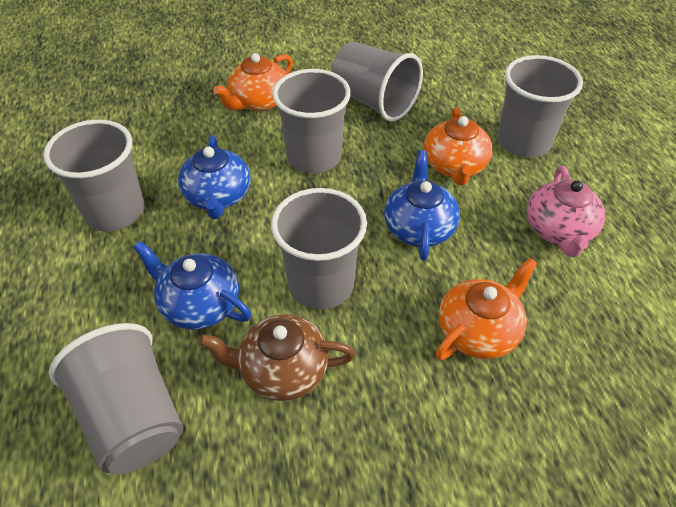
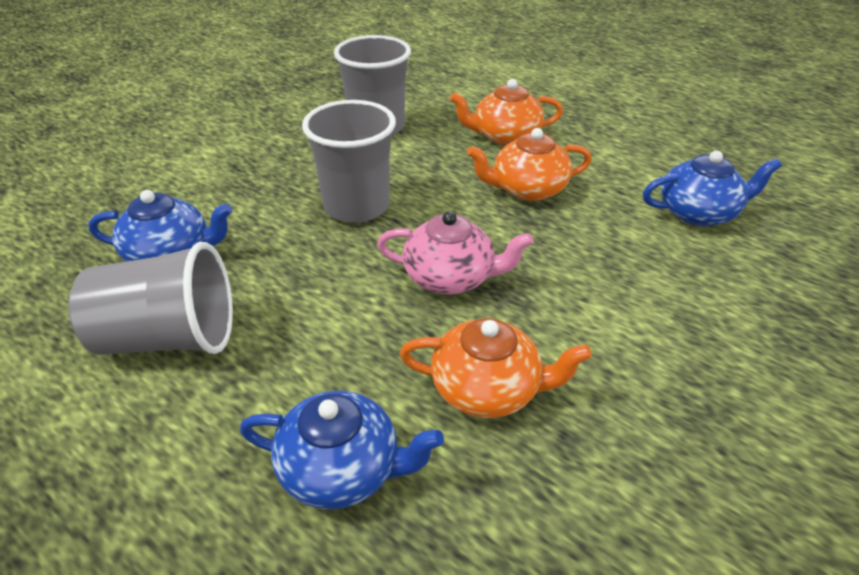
brown teapot: [199,314,355,401] = 1 -> none = 0
grey cup: [43,120,144,231] [49,323,183,474] [271,188,367,310] [272,69,351,173] [331,42,423,122] [497,55,583,158] = 6 -> [68,242,233,355] [302,100,396,223] [334,35,411,136] = 3

